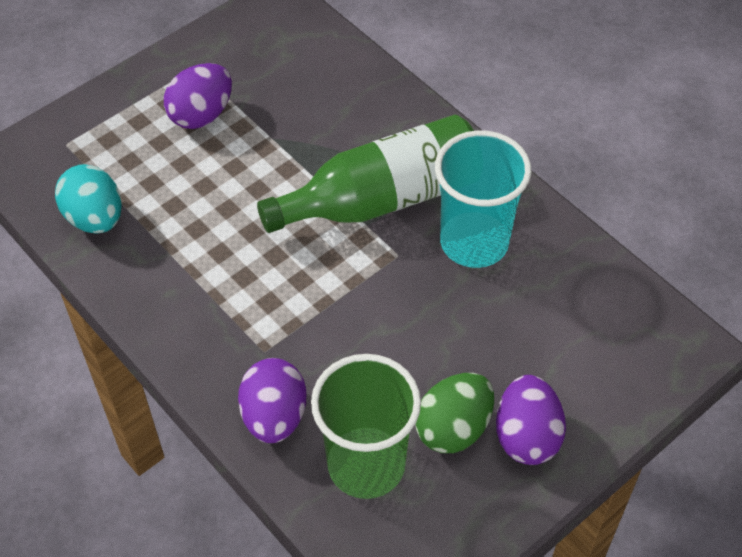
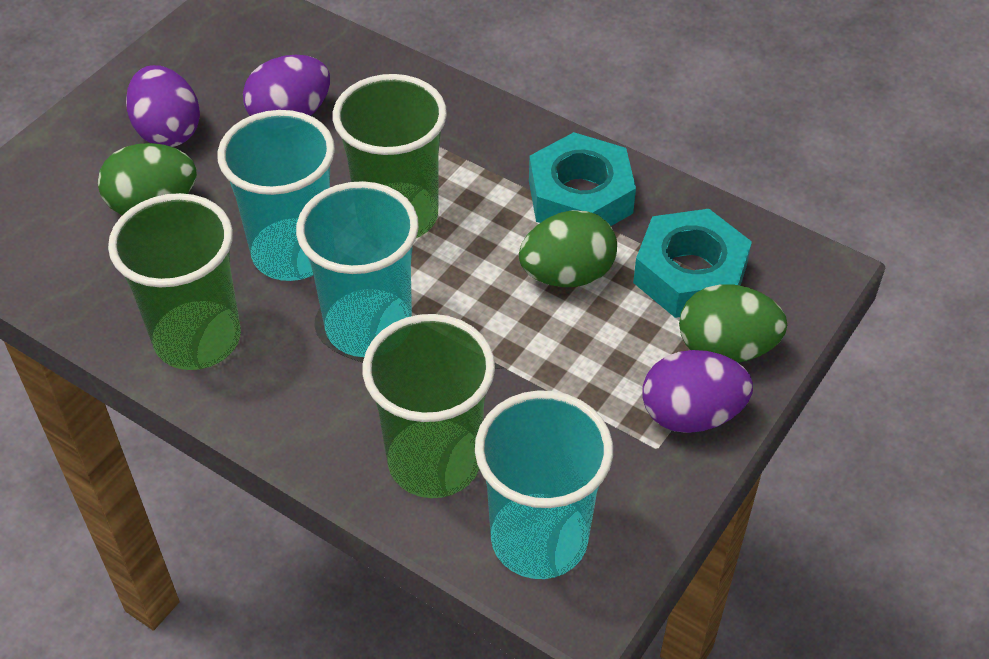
green bottle: [257,115,474,233] = 1 -> none = 0
green cup: [311,354,421,499] = 1 -> [108,193,241,370] [333,74,447,238] [363,314,495,498] = 3
green egg: [415,373,494,453] = 1 -> [98,143,197,215] [519,210,617,287] [679,284,787,363] = 3
turquoise cup: [435,130,531,268] = 1 -> [217,110,335,281] [296,181,419,357] [475,390,613,579] = 3
turquoise egg: [55,164,122,234] = 1 -> none = 0
turquoise nut: none = 0 -> [529,132,636,226] [633,209,752,318] = 2

